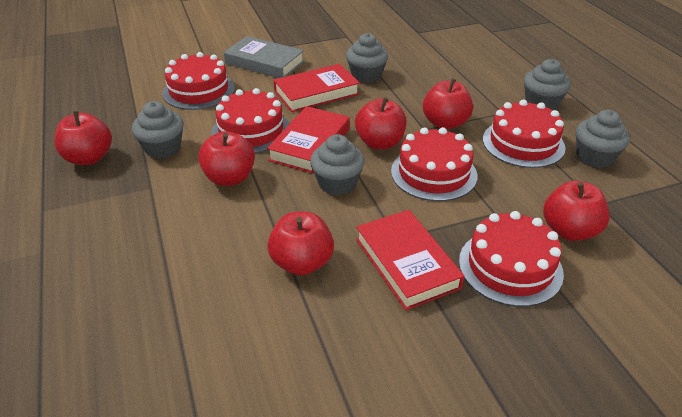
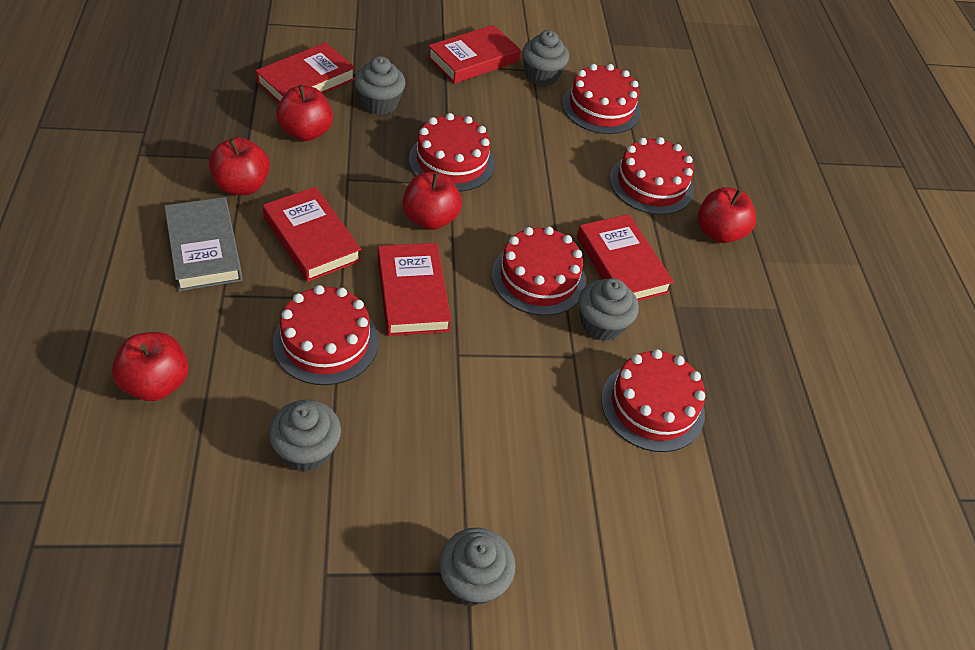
red apple: [54,111,112,165] [198,131,255,186] [267,212,334,276] [355,97,407,150] [423,78,473,130] [543,181,610,241] = 6 -> [112,332,189,401] [209,137,270,195] [276,85,333,141] [403,172,462,230] [698,187,756,243] = 5
red book: [267,106,350,174] [274,64,360,112] [356,210,465,310] = 3 -> [255,42,355,103] [263,187,361,282] [378,243,451,336] [428,25,521,84] [577,214,674,301] = 5
red cake: [162,52,235,110] [212,88,289,153] [391,127,477,201] [459,211,564,307] [483,100,566,168] = 5 -> [273,285,379,385] [409,113,495,192] [492,227,586,316] [562,64,640,134] [601,349,705,452] [610,137,694,215] = 6

